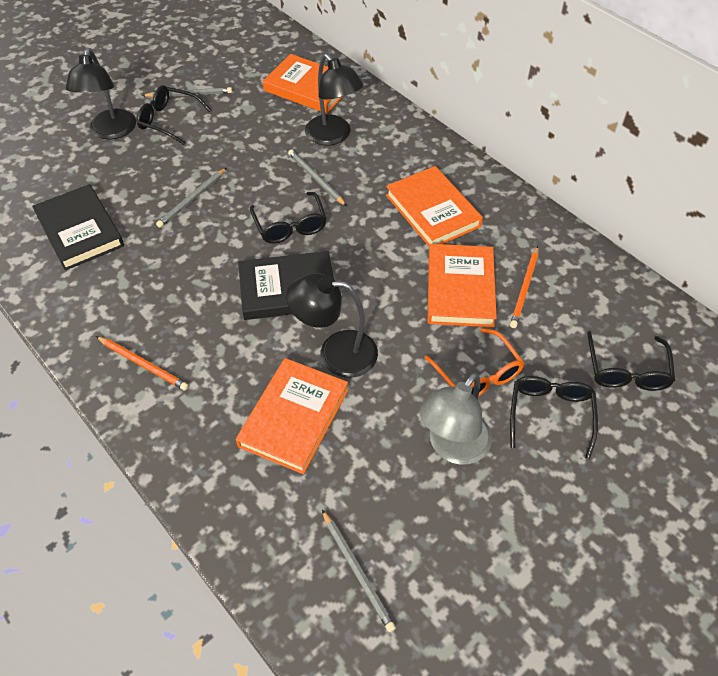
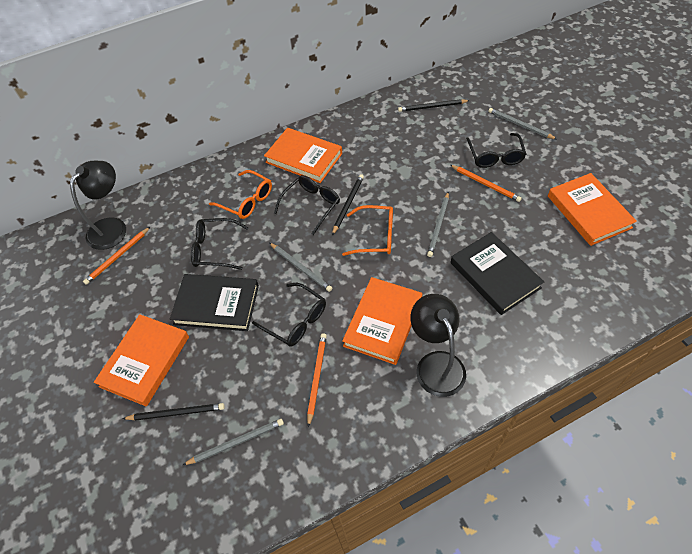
black lamp: [66,48,136,139] [286,273,378,378] [305,54,363,145] = 3 -> [70,161,126,250] [410,294,466,397] = 2
black pencil: none = 0 -> [122,403,225,421] [332,174,364,235] [398,99,470,112] = 3
grey lamp: [420,373,492,465] = 1 -> none = 0
orange glasses: [425,328,524,397] = 1 -> [209,170,272,219] [342,205,393,256] = 2
orange pencil: [96,336,189,391] [510,246,538,328] = 2 -> [83,227,150,285] [307,333,327,428] [450,165,522,202] = 3

